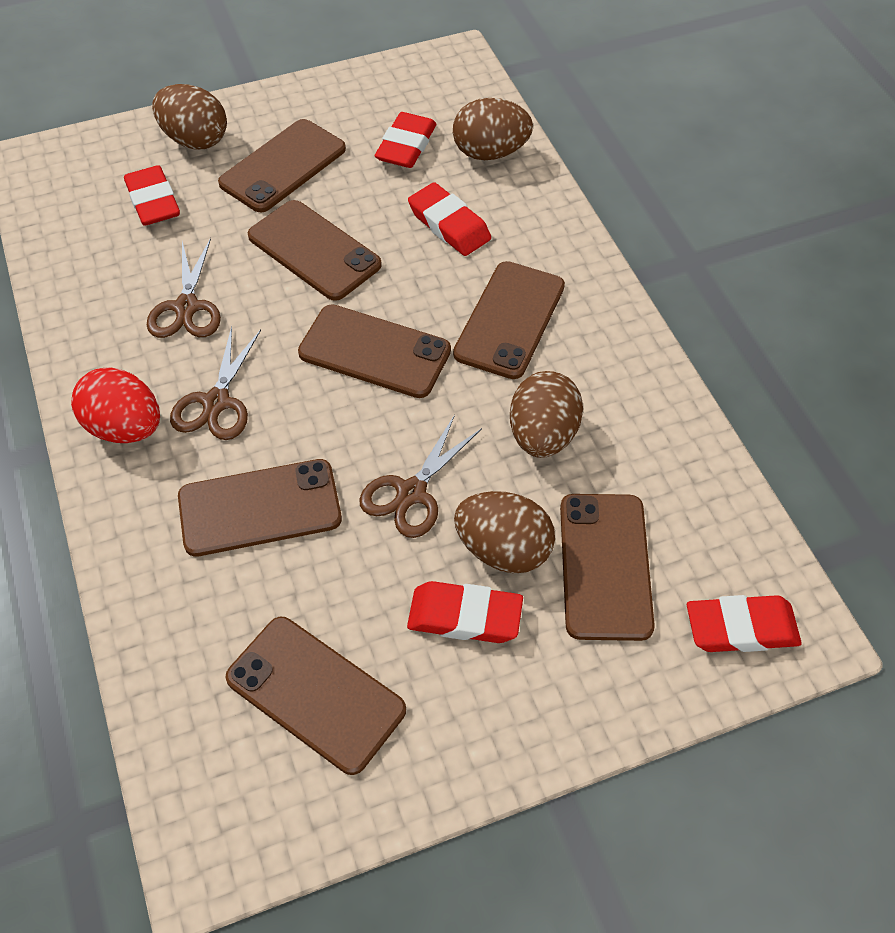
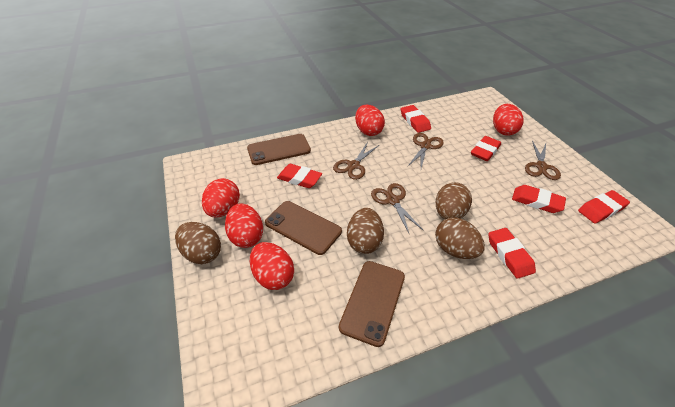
brown phone: [178,459,342,557] [218,119,346,212] [225,617,406,775] [248,200,382,301] [298,305,451,398] [453,261,565,379] [560,494,655,641] = 7 -> [247,134,311,165] [265,201,342,255] [339,261,405,347] = 3
brown scissors: [147,238,221,338] [170,326,261,440] [359,415,482,538] = 3 -> [333,142,379,180] [371,183,423,235] [408,133,444,168] [525,141,561,180] = 4
red egg: [71,367,160,443] = 1 -> [202,178,240,217] [225,203,263,248] [250,242,294,290] [355,104,385,136] [493,104,524,136] = 5
red eraser: [124,165,180,226] [375,112,436,168] [407,581,523,643] [408,182,491,256] [687,595,802,652] = 5 -> [277,164,322,188] [401,105,431,133] [471,136,501,161] [488,228,536,279] [512,185,566,213] [578,190,630,223] = 6

